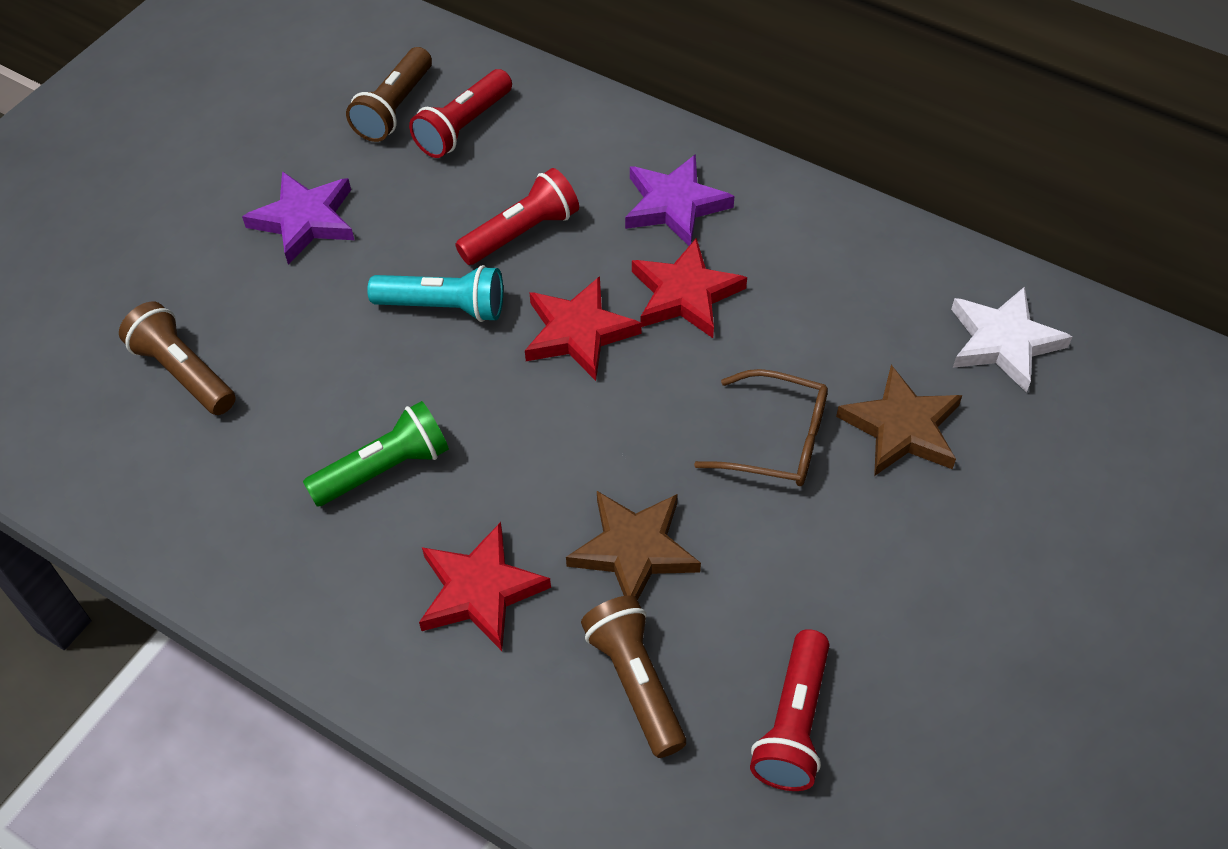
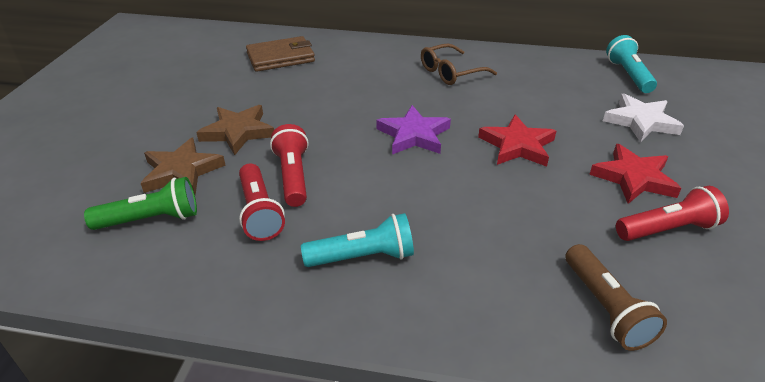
brown flashlight: [119,302,236,415] [346,47,432,142] [581,595,686,758] = 3 -> [565,244,667,351] = 1
brown wallet: none = 0 -> [246,36,315,72] = 1
purple star: [242,171,354,265] [625,154,735,246] = 2 -> [376,105,451,155] = 1
red star: [419,522,551,651] [525,276,641,381] [632,238,747,338] = 3 -> [478,114,556,167] [589,144,682,204] = 2
turquoise flashlight: [367,265,503,322] = 1 -> [301,213,414,267] [606,35,657,93] = 2

